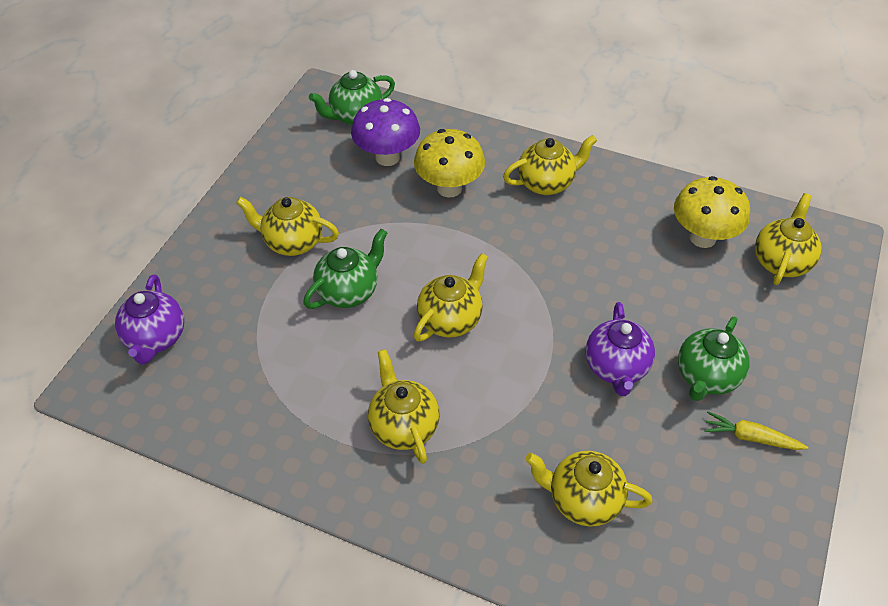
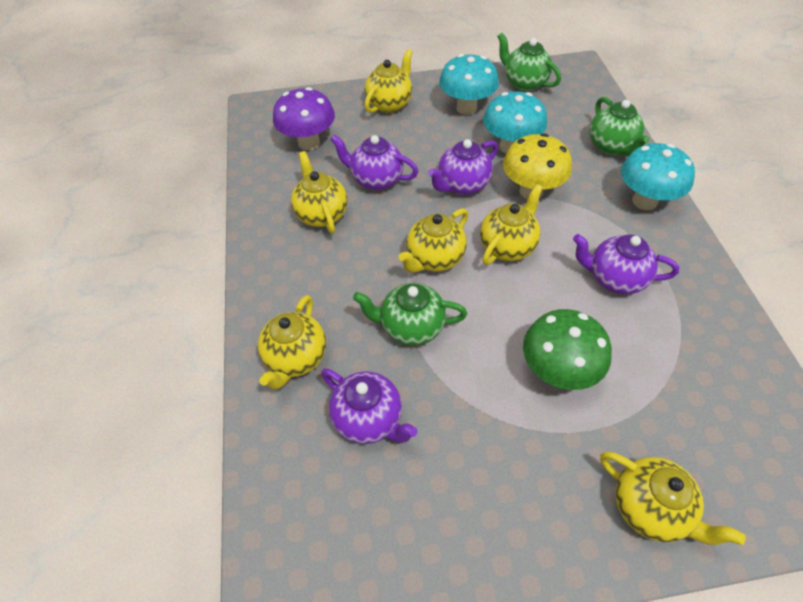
green mushroom: none = 0 -> [523,309,612,390] = 1
purple teapot: [115,274,184,364] [586,302,655,396] = 2 -> [321,368,418,444] [330,134,418,190] [428,139,498,195] [573,234,679,295] = 4
turquoise mushroom: none = 0 -> [439,54,499,115] [483,91,547,153] [621,143,695,210] = 3
yellow carrot: [704,411,808,450] = 1 -> none = 0
yellow mushroom: [414,129,485,198] [674,176,750,248] = 2 -> [503,133,572,199] = 1

